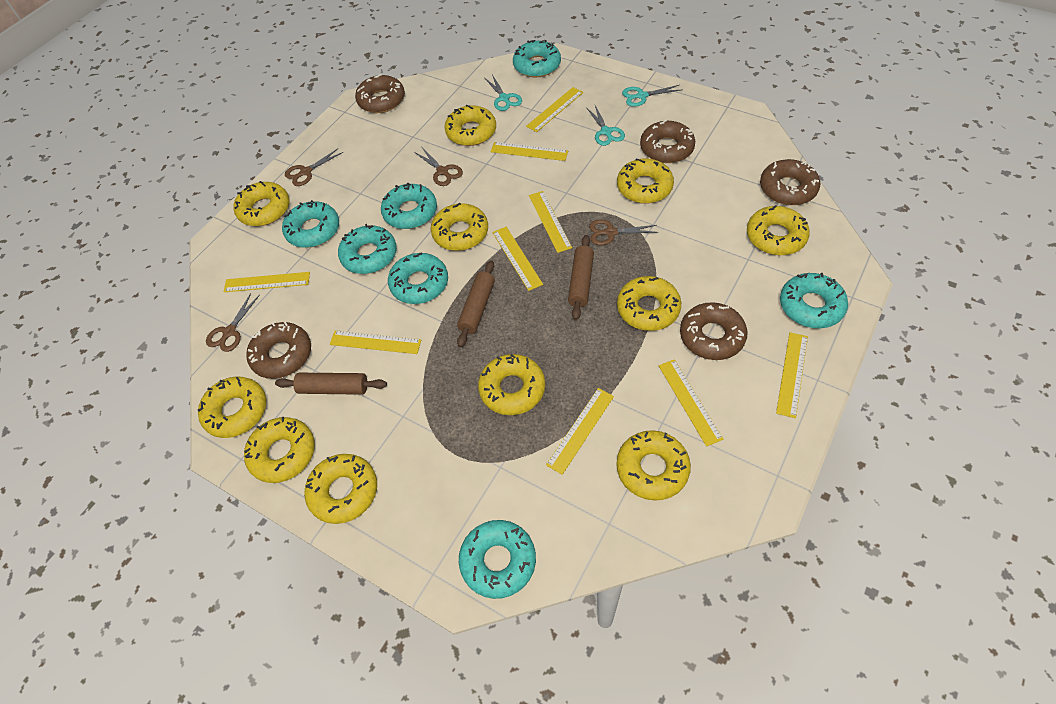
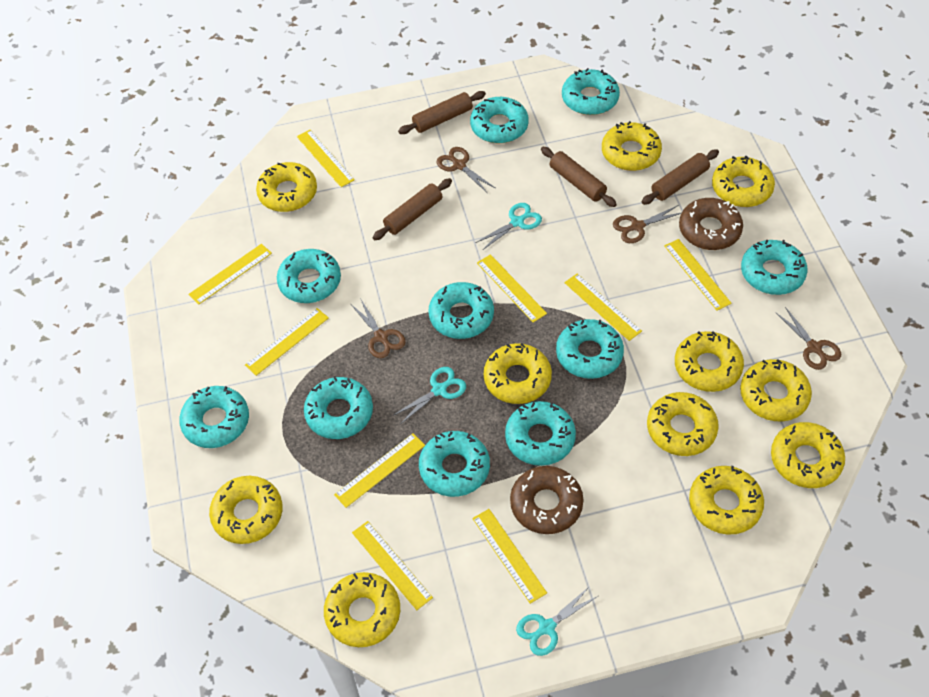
brown donut: [246,322,311,379] [355,74,405,113] [640,120,695,163] [680,302,748,360] [760,159,820,205] = 5 -> [510,466,583,534] [679,198,743,250] = 2
brown rolling pin: [275,373,387,395] [457,260,495,347] [568,235,594,320] = 3 -> [373,178,452,240] [398,91,486,134] [541,147,617,207] [642,149,719,205] = 4
turquoise donut: [282,200,339,248] [338,224,397,274] [381,182,437,229] [388,253,448,304] [459,520,536,599] [513,40,561,78] [780,273,848,328] = 7 -> [179,386,249,448] [277,249,341,303] [304,376,373,439] [419,431,490,497] [428,282,494,339] [470,97,529,143] [505,401,576,466] [556,319,624,379] [562,68,620,115] [741,240,808,295] = 10

